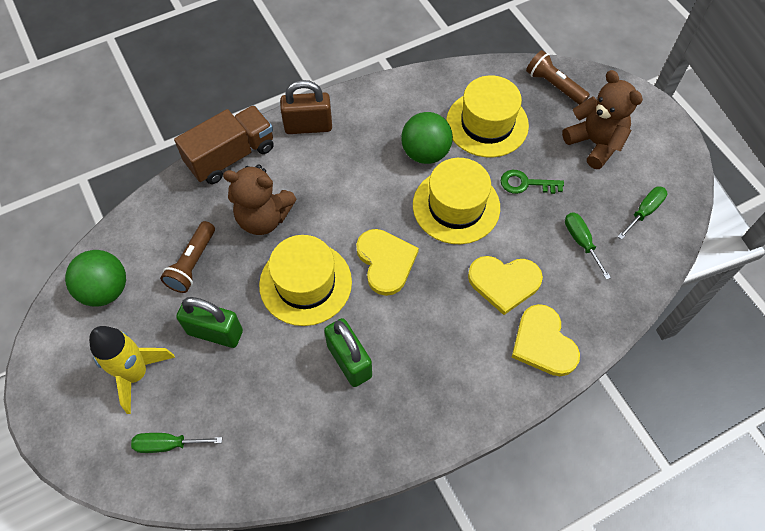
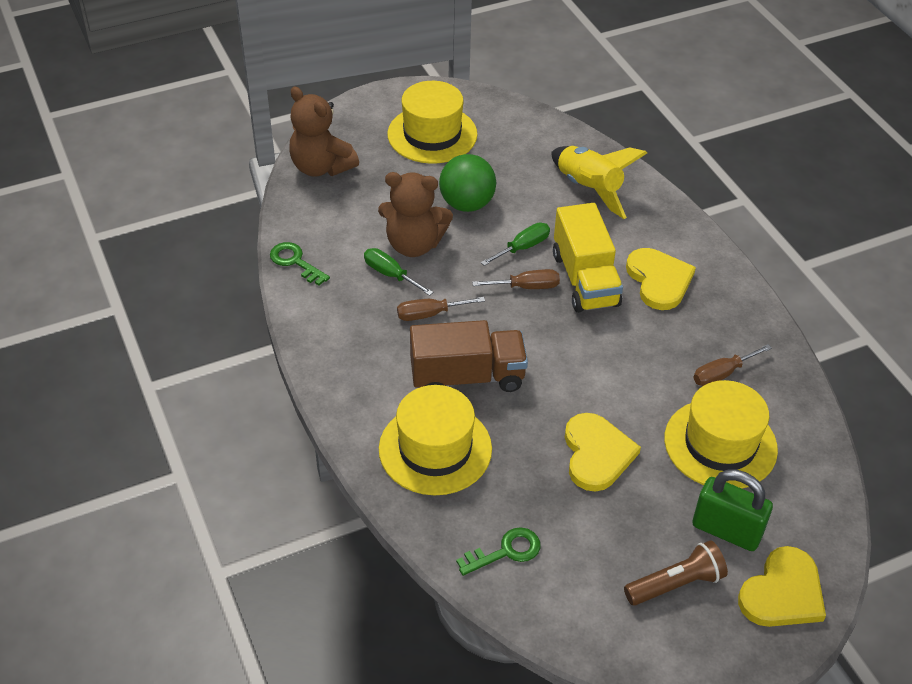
brown flashlight: [160,221,215,293] [526,50,590,105] = 2 -> [624,540,728,606] = 1
brown padlock: [280,80,332,134] = 1 -> none = 0
brown screwdriver: none = 0 -> [397,297,485,321] [472,269,560,289] [693,344,772,386] = 3
green ball: [65,250,126,307] [401,112,453,164] = 2 -> [439,154,496,212] = 1
green key: [501,170,564,194] = 1 -> [270,242,330,285] [456,527,541,576] = 2
green padlock: [176,297,243,348] [324,318,372,387] = 2 -> [692,470,773,551] = 1
green screwdriver: [131,433,222,453] [565,213,611,280] [617,186,668,240] = 3 -> [364,248,433,296] [481,223,550,266] = 2
yellow truck: none = 0 -> [553,203,623,313] = 1

